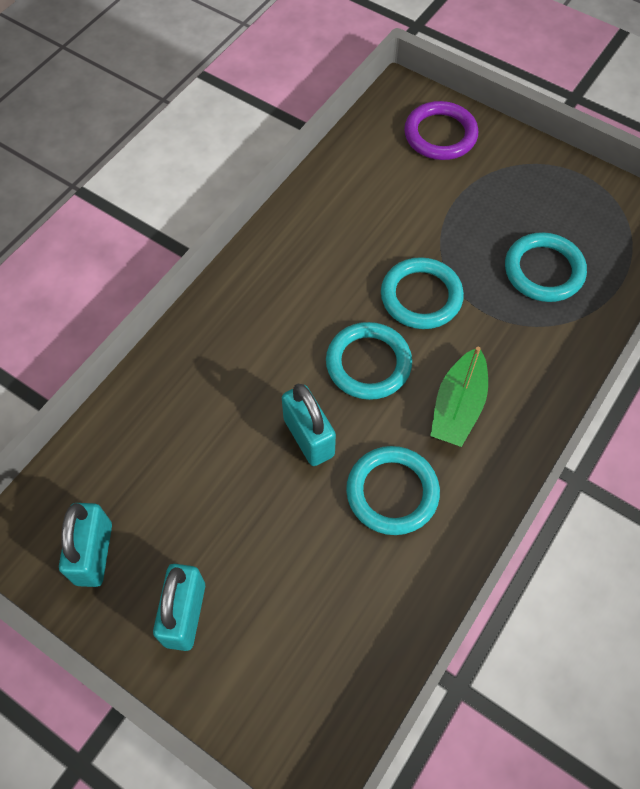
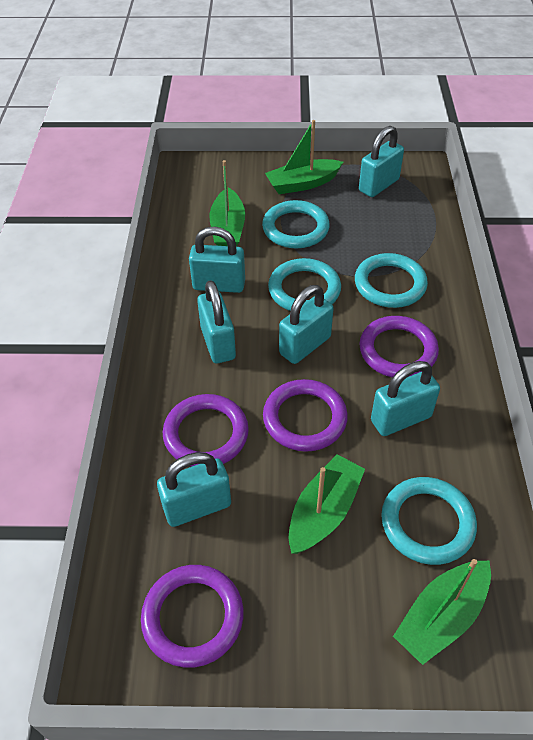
green boat: [430,347,488,447] = 1 -> [210,160,245,247] [265,120,343,194] [289,455,365,554] [393,559,491,665] = 4
purple ring: [404,101,478,160] = 1 -> [141,565,244,668] [163,394,249,467] [263,379,348,452] [359,316,439,377] = 4
turquoise padlock: [59,503,112,587] [153,564,205,651] [282,384,336,466] = 3 -> [157,452,231,527] [189,226,245,293] [197,280,236,364] [279,285,334,364] [359,126,404,197] [371,361,440,436] = 6

